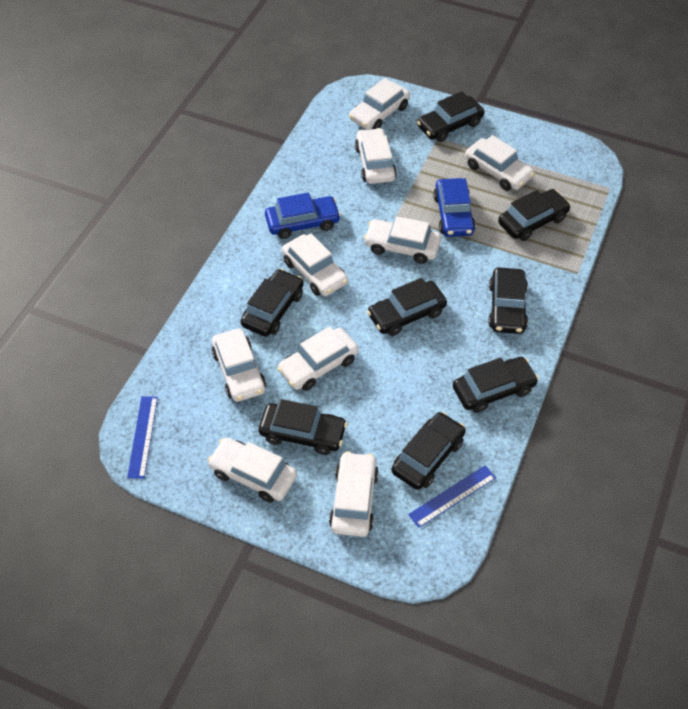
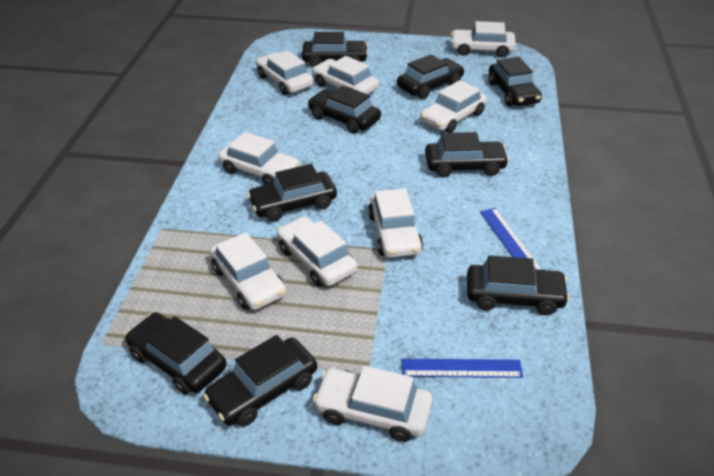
black car: [241,269,303,337] [259,399,347,455] [367,278,447,336] [392,412,465,490] [417,91,484,142] [453,357,539,413] [488,268,528,334] [498,189,571,241] = 8 -> [125,312,226,395] [203,335,317,427] [247,164,337,222] [302,32,368,67] [308,86,381,134] [397,54,464,99] [425,132,509,178] [467,255,570,315] [488,57,542,106] = 9
blue car: [265,192,341,239] [433,178,476,237] = 2 -> none = 0

